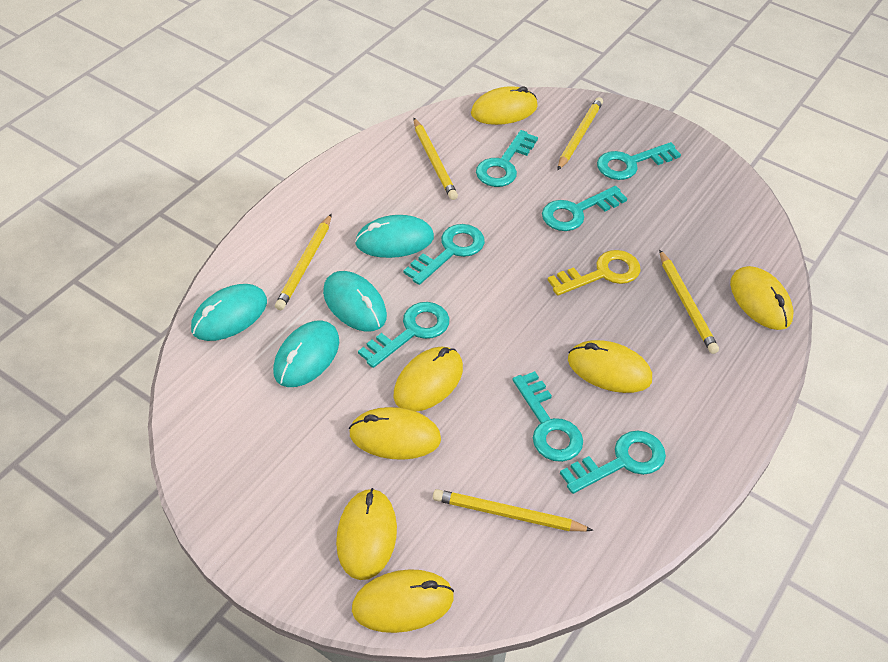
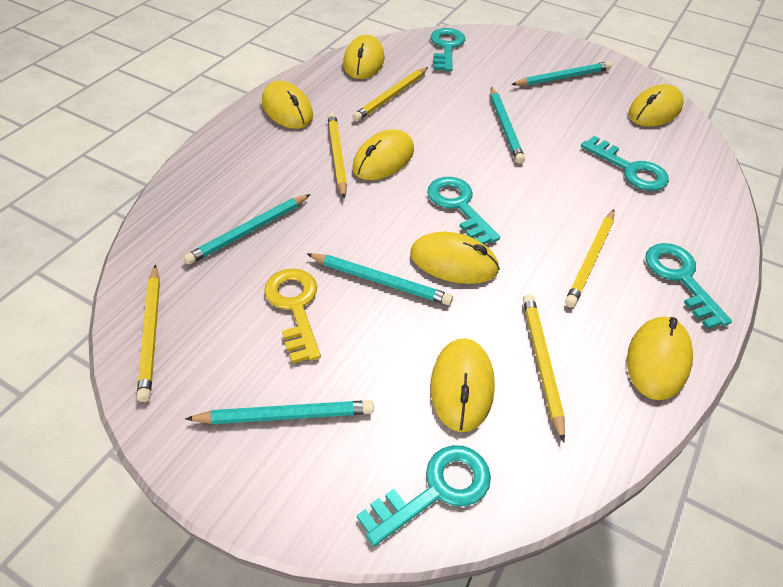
turquoise key: [358,302,450,368] [404,224,485,285] [476,130,538,187] [512,371,583,462] [542,186,627,231] [560,431,666,494] [597,142,681,180] = 7 -> [357,445,491,546] [427,177,500,244] [431,28,465,71] [581,136,669,191] [645,243,732,329] = 5
turquoise mouse: [191,284,267,341] [273,320,339,387] [323,271,387,332] [355,215,434,258] = 4 -> none = 0
turquoise pencil: none = 0 -> [183,194,311,265] [185,400,374,424] [307,253,453,305] [491,87,525,164] [511,61,611,86] = 5

